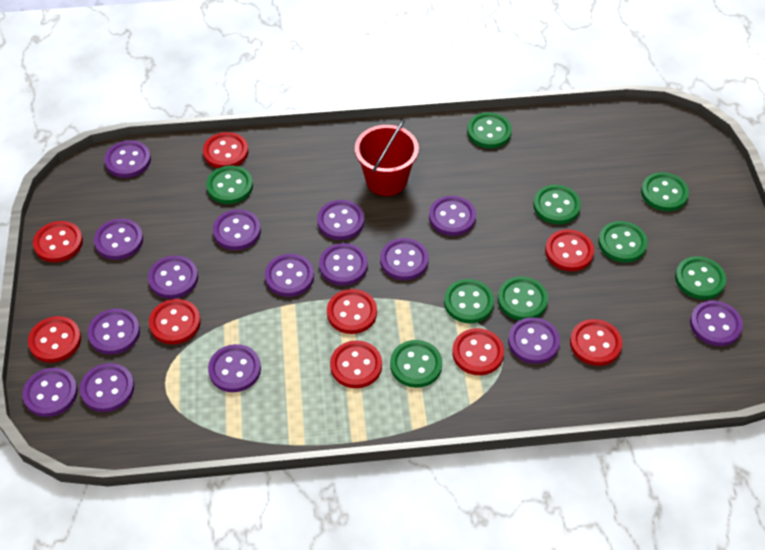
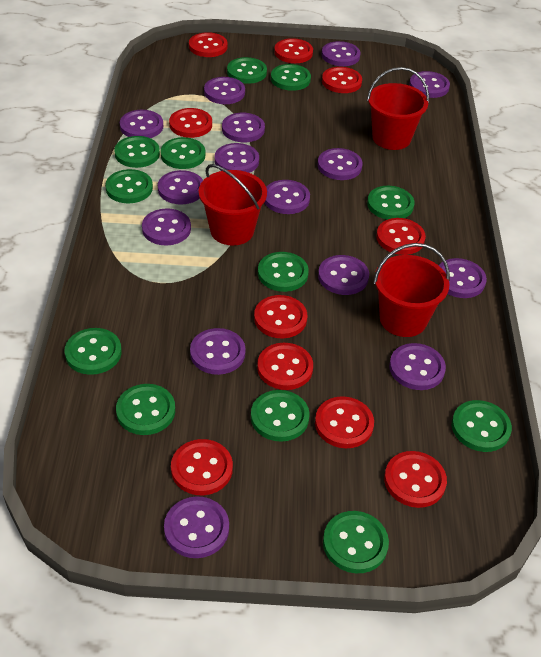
green button: [206,165,253,204] [390,340,442,388] [444,279,494,323] [467,112,512,148] [498,276,548,320] [533,185,581,224] [598,221,648,263] [641,172,689,211] [675,256,726,300] = 9 -> [64,328,122,375] [105,169,153,203] [114,136,160,168] [116,384,175,435] [161,137,205,169] [227,57,267,84] [251,390,310,442] [258,252,309,292] [271,64,311,91] [323,511,389,573] [367,186,414,220] [452,400,512,452] = 12
red bucket: [355,119,419,196] = 1 -> [199,164,267,246] [367,67,429,150] [373,243,450,337] = 3
red button: [28,316,81,363] [33,221,83,262] [149,299,201,344] [203,132,249,168] [327,289,377,334] [330,341,382,388] [452,328,504,375] [545,229,594,271] [570,319,622,366] = 9 -> [169,108,212,138] [171,439,233,495] [189,32,227,57] [254,295,307,338] [257,343,313,390] [274,38,313,63] [315,396,374,448] [322,67,362,93] [376,218,426,255] [384,451,447,508] = 10

